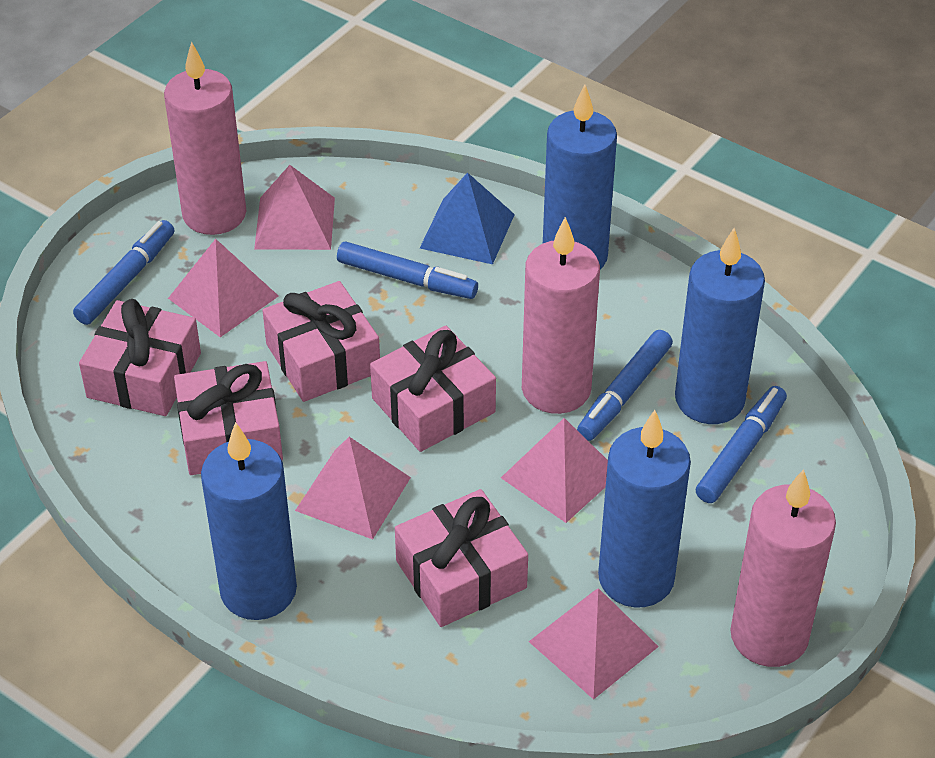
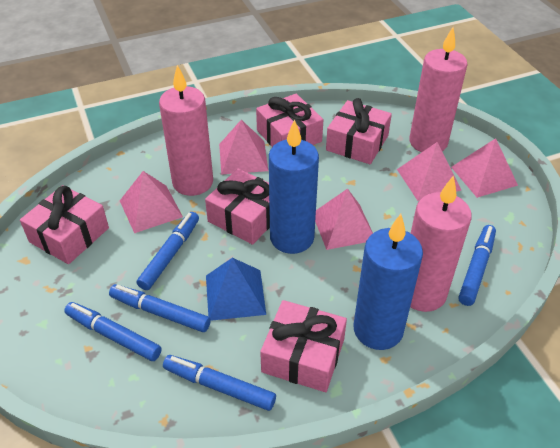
blue candle: [201,422,297,620] [543,85,617,269] [598,410,691,608] [675,228,765,424] = 4 -> [269,119,319,254] [353,214,423,350] = 2
blue marker: [73,220,174,325] [337,241,478,299] [577,330,673,441] [696,386,787,503] = 4 -> [64,302,162,361] [109,284,211,332] [137,212,199,290] [163,355,276,411] [458,225,496,306] = 5

